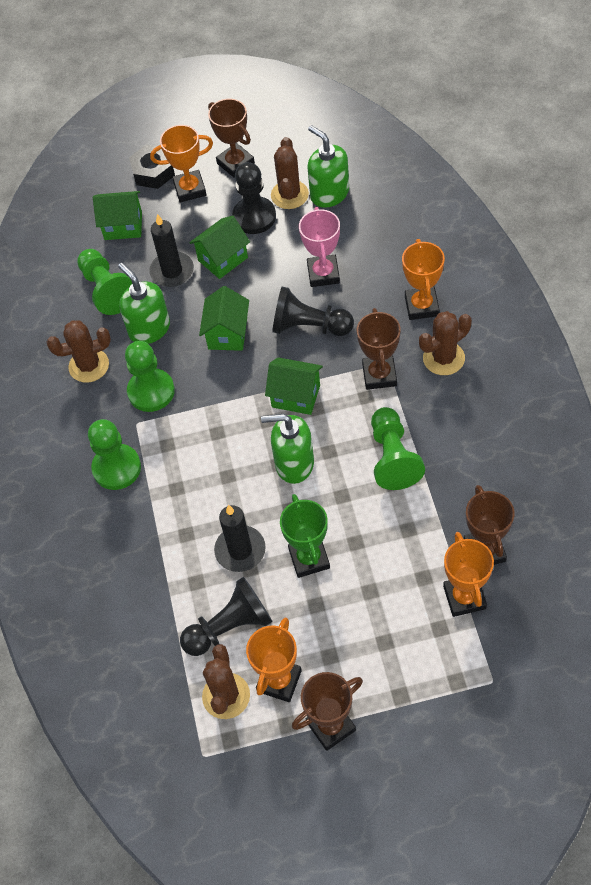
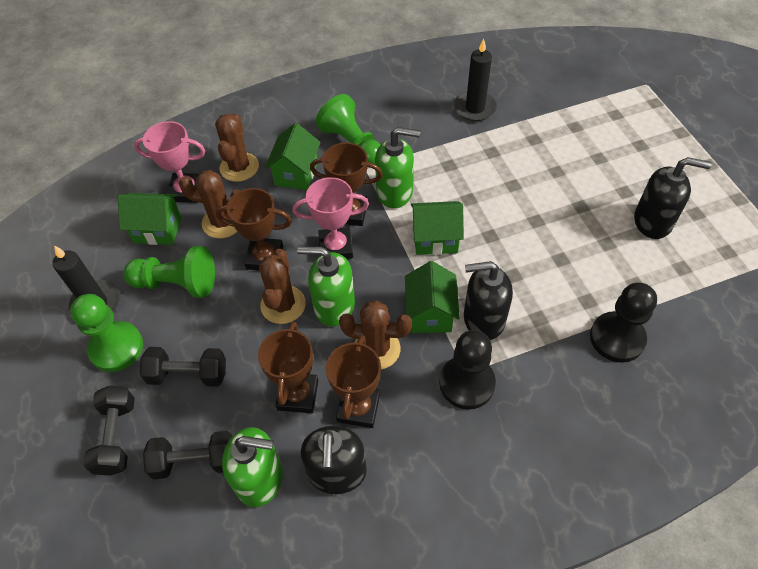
black dumbbell: none = 0 -> [83,386,135,476] [140,347,226,387] [143,431,232,479] = 3
black nut: [129,145,175,189] = 1 -> none = 0
black pawn: [180,577,272,656] [232,162,276,234] [272,287,354,336] = 3 -> [439,330,496,410] [590,282,657,363] = 2
black soap dispenser: none = 0 -> [301,426,367,494] [464,261,513,340] [634,157,712,239] = 3
green pawn: [77,249,132,315] [88,419,141,490] [125,341,175,412] [371,407,425,490] = 4 -> [70,294,143,372] [124,246,215,298] [316,94,381,164] = 3
green trophy: [280,494,330,578] = 1 -> none = 0
orange trophy: [150,125,213,203] [246,617,302,702] [402,239,445,320] [443,532,494,617] = 4 -> none = 0
pink trophy: [299,207,340,287] = 1 -> [134,121,205,203] [292,177,369,259] = 2

